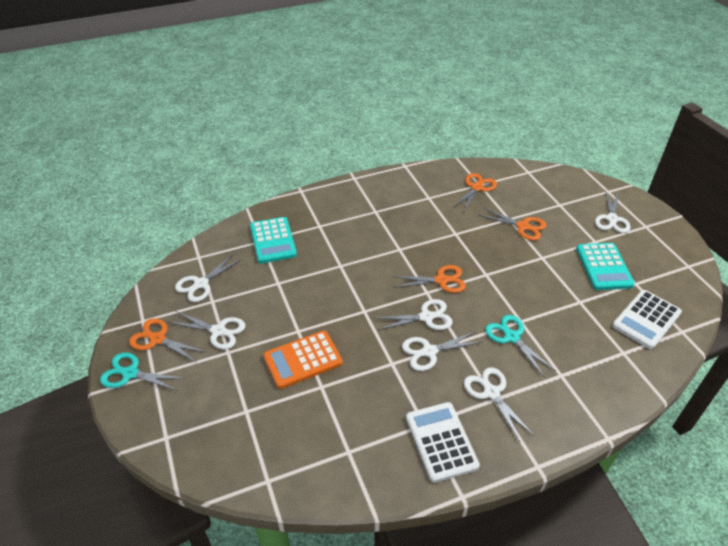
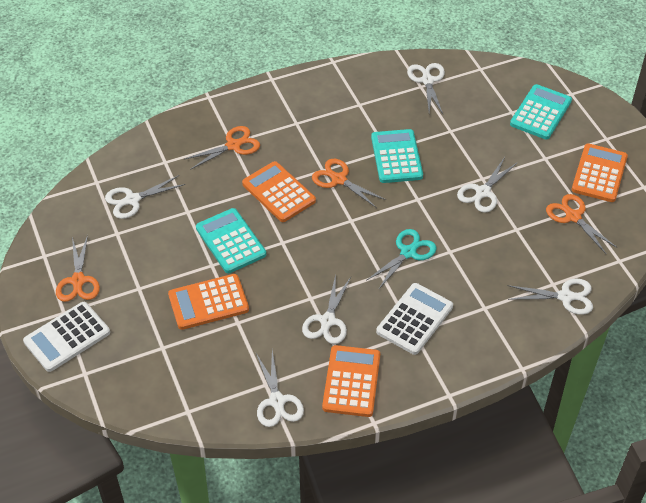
orange calculator: [263,331,343,389] = 1 -> [168,274,249,330] [242,161,316,222] [322,345,380,417] [572,144,628,202] = 4
turquoise calculator: [250,217,297,264] [576,243,635,290] = 2 -> [196,208,266,273] [371,129,423,183] [510,84,572,139] = 3
turquoise scissors: [100,352,186,391] [485,315,556,377] = 2 -> [367,229,437,290] = 1

